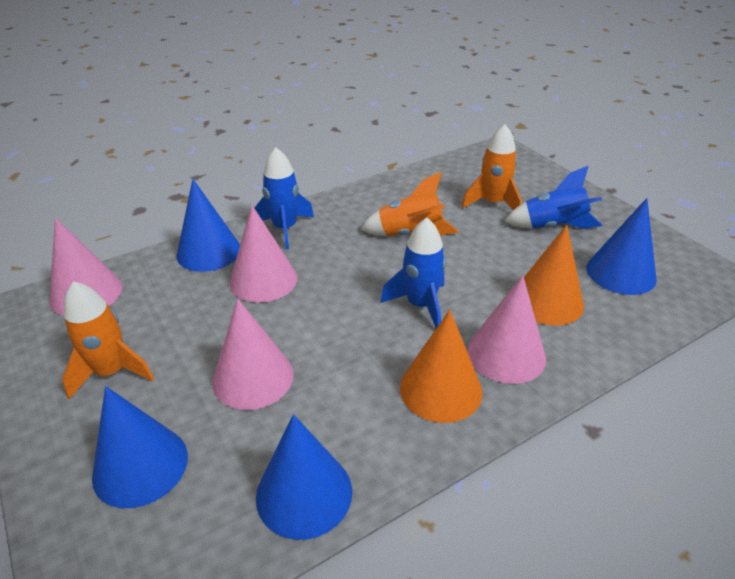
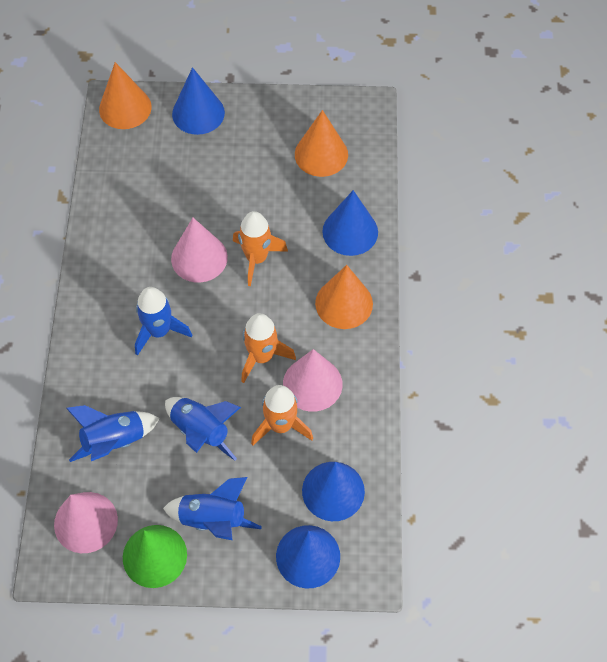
blue rocket: [255,147,314,249] [380,217,446,328] [504,166,602,229] = 3 -> [66,405,159,462] [135,287,192,356] [163,477,262,540] [165,397,241,461] = 4
green cone: none = 0 -> [123,525,187,588] = 1
orange cone: [400,310,483,423] [524,224,584,326] = 2 -> [99,62,152,129] [295,110,348,177] [315,265,373,329] = 3
pink cone: [49,218,122,316] [212,298,294,410] [230,205,297,303] [467,275,546,384] = 4 -> [54,492,118,553] [171,218,228,282] [283,349,343,412] = 3

